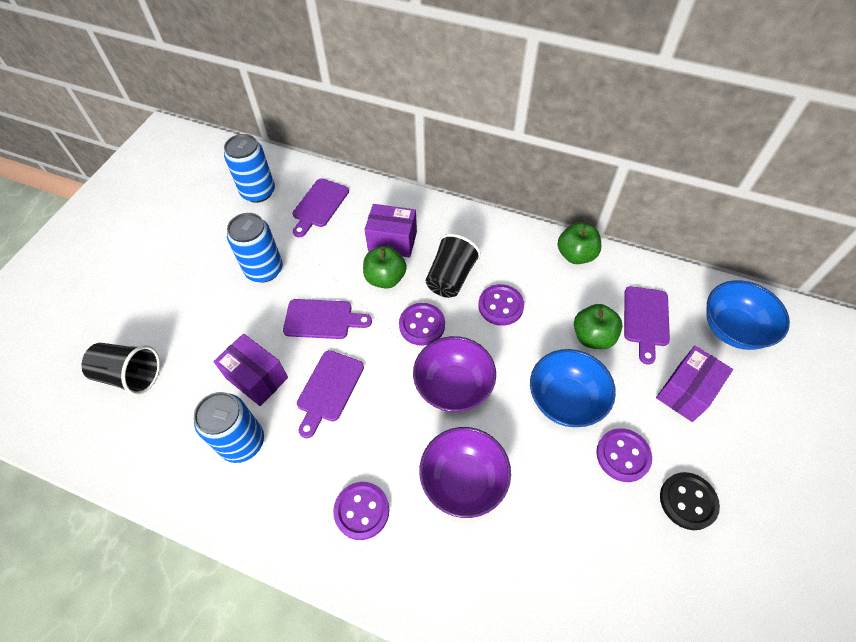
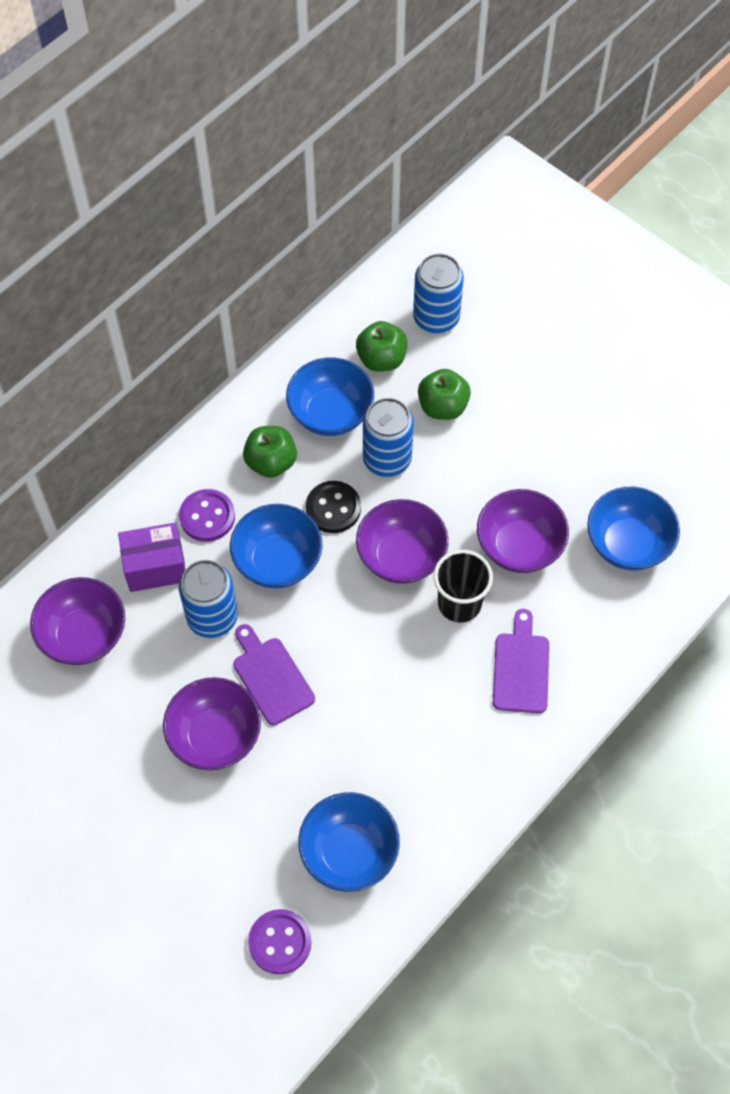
black cup: [81,343,160,395] [425,234,481,298] = 2 -> [434,550,493,622] = 1
blue bowl: [530,349,616,427] [706,280,790,350] = 2 -> [230,504,323,589] [286,357,374,436] [298,792,400,892] [587,487,680,570] = 4
purple bowl: [413,336,496,412] [419,427,511,518] = 2 -> [30,577,125,665] [163,677,261,770] [356,499,449,584] [477,489,569,573] = 4
purple box: [213,334,288,406] [365,204,417,258] [656,346,733,422] = 3 -> [118,523,186,592] = 1
purple button: [333,482,389,540] [399,303,445,346] [478,284,524,326] [596,428,652,482] = 4 -> [179,489,235,542] [248,909,312,975] = 2
purple cutting board: [283,299,372,339] [293,178,349,237] [297,350,364,438] [624,286,670,365] = 4 -> [233,624,315,725] [493,609,549,713] = 2

